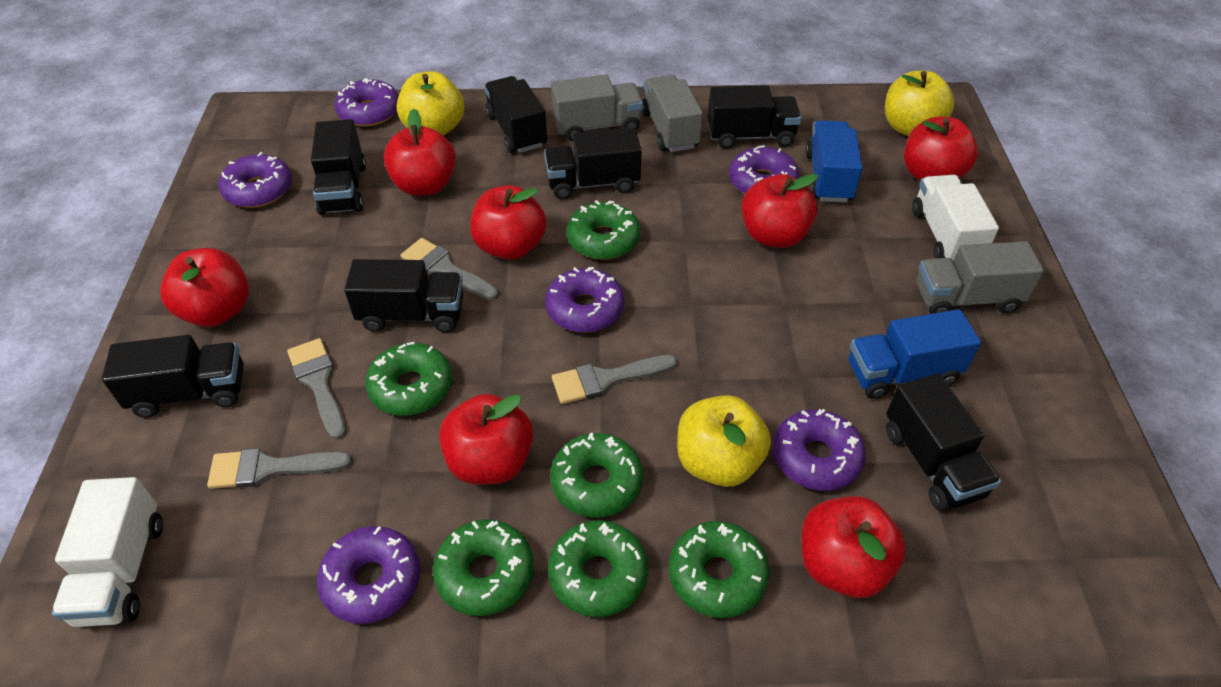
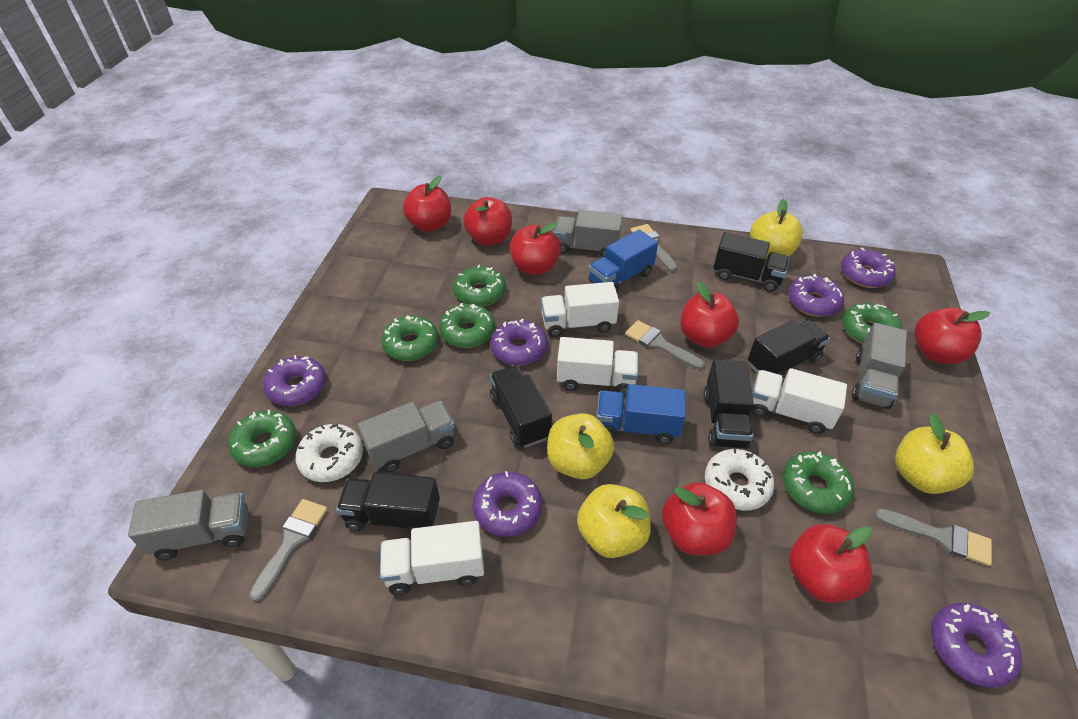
black truck: [102,335,244,418] [311,119,366,215] [344,259,464,332] [484,76,547,153] [544,127,642,200] [707,85,802,149] [886,374,1001,511] = 7 -> [336,472,440,535] [490,365,552,448] [703,360,754,449] [713,232,790,292] [748,320,830,377] = 5
grey truck: [551,74,643,141] [642,75,703,152] [917,241,1044,314] = 3 -> [128,490,248,560] [358,401,455,473] [554,210,622,257] [852,323,907,409] = 4
white donut: none = 0 -> [296,423,363,482] [705,448,774,511] = 2
white truck: [52,477,163,627] [912,175,999,260] = 2 -> [380,521,484,595] [541,282,619,337] [557,337,638,395] [751,368,847,434] = 4
yellow apple: [397,71,464,136] [677,395,771,487] [885,71,954,136] = 3 -> [547,413,614,479] [577,484,651,558] [750,199,803,259] [895,413,974,494] = 4

